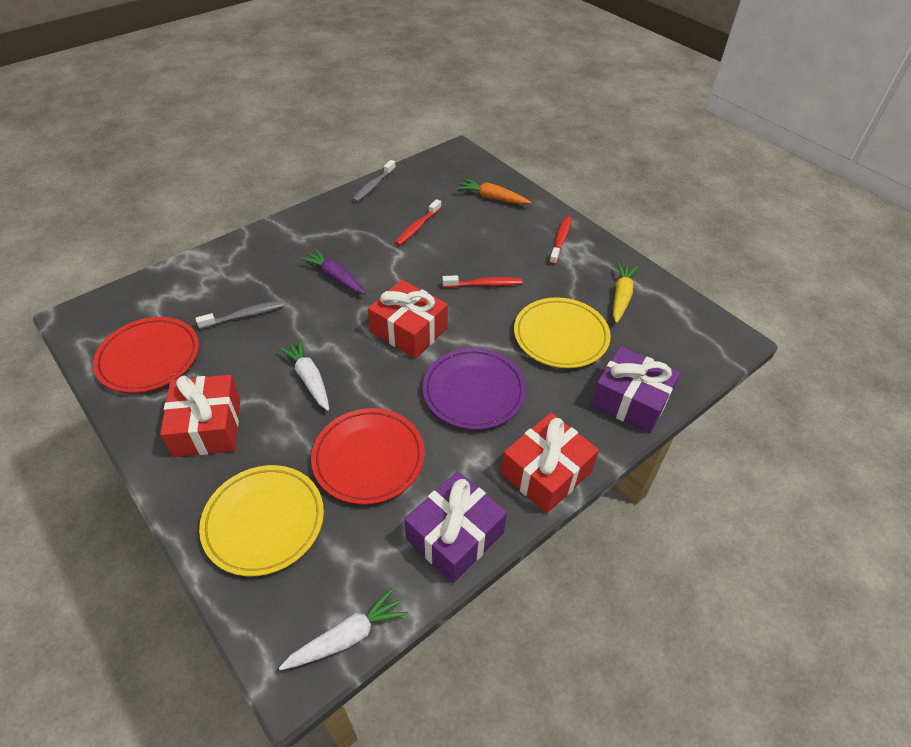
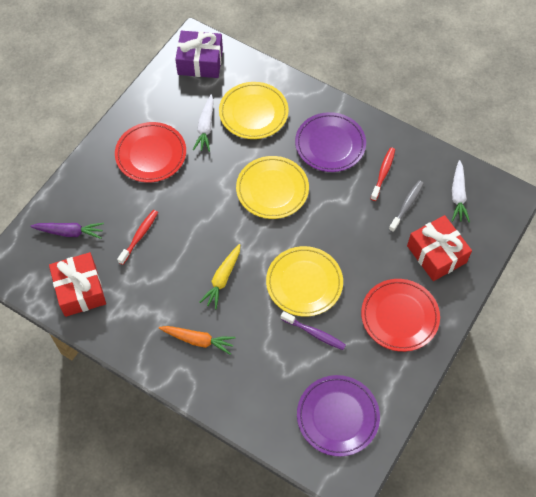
grey toothbrush: [196,301,284,329] [352,160,396,202] = 2 -> [389,181,424,232] = 1
purple gift: [404,471,507,583] [591,346,680,433] = 2 -> [175,31,223,78] = 1
purple plate: [423,348,526,430] = 1 -> [295,112,366,172] [297,375,380,457] = 2
purple toothbrush: none = 0 -> [281,311,346,350] = 1
red gift: [160,375,240,457] [368,280,448,358] [501,413,599,513] = 3 -> [49,252,106,317] [407,215,472,281] = 2
red toothbrush: [395,199,441,246] [442,275,522,288] [549,216,571,265] = 3 -> [117,210,158,265] [371,147,395,201] = 2
yellow plate: [199,465,324,576] [514,297,611,368] = 2 -> [219,82,289,139] [236,156,309,219] [266,246,343,317] = 3

